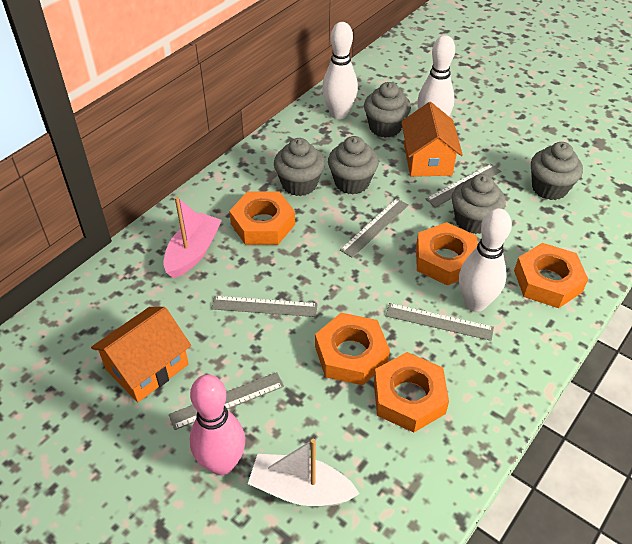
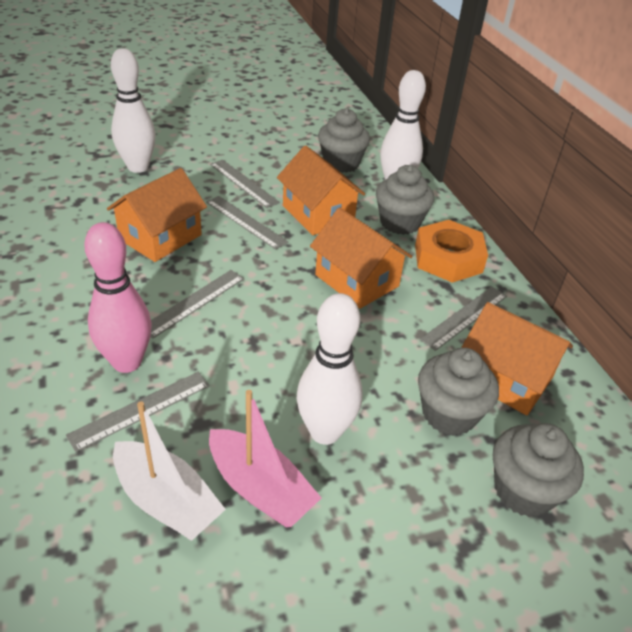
grey cupcake: [274,138,325,196] [328,136,379,194] [364,82,411,138] [452,174,506,234] [531,142,583,200] = 5 -> [318,108,370,173] [376,165,434,235] [418,348,499,436] [493,423,584,517] = 4
orange house: [91,307,191,402] [401,102,463,177] = 2 -> [107,168,207,262] [277,145,365,235] [310,207,412,309] [461,302,573,415] = 4
orange nut: [229,191,295,245] [315,313,390,385] [374,352,449,433] [416,222,478,286] [514,243,588,308] = 5 -> [415,220,488,283] = 1

